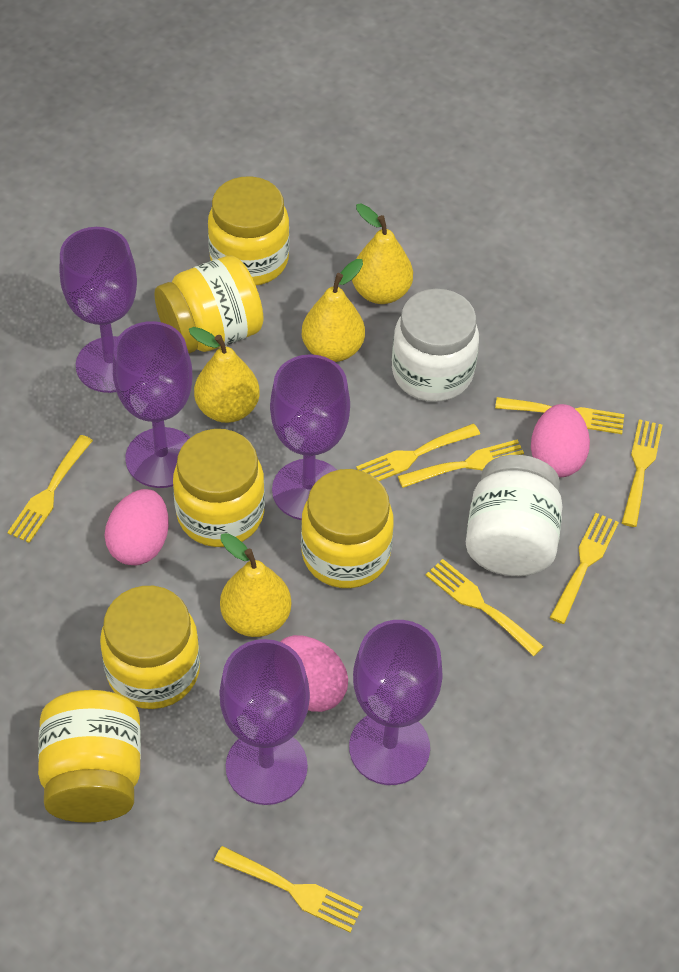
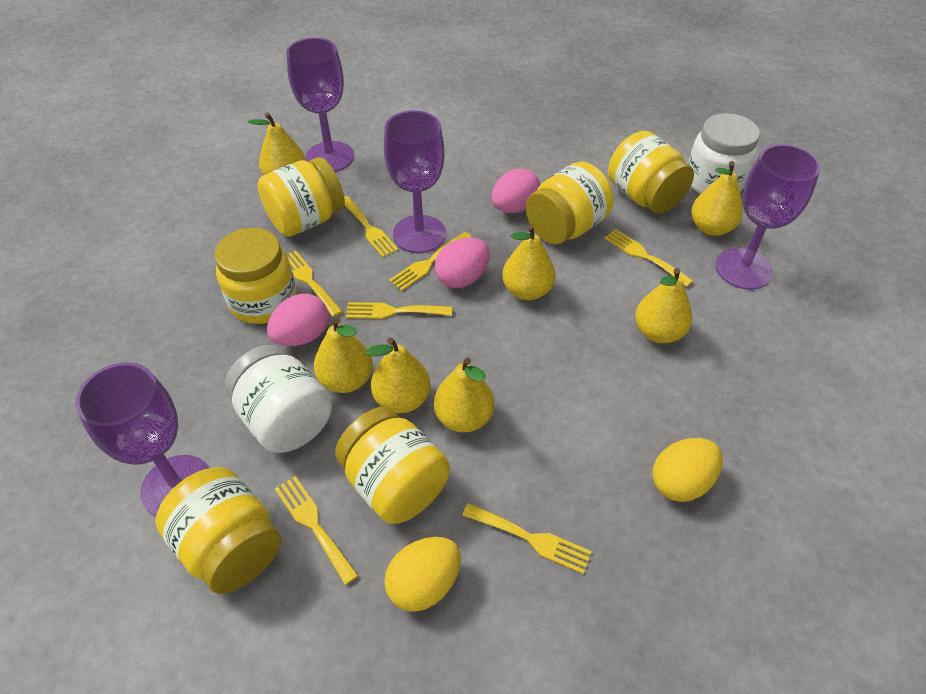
purple goblet: [60,227,137,393] [113,321,192,488] [219,639,310,805] [270,354,350,520] [349,620,443,785] = 5 -> [76,362,209,516] [286,38,354,172] [384,110,446,253] [715,144,821,290] = 4
yellow egg: none = 0 -> [384,537,461,612] [653,438,722,502] = 2
yellow fork: [7,435,93,543] [214,846,363,932] [356,424,480,481] [398,440,524,488] [426,559,544,656] [495,397,624,434] [550,513,619,624] [622,419,662,527] = 8 -> [275,476,358,585] [288,250,343,317] [344,196,398,257] [346,302,452,319] [389,232,472,291] [462,503,592,574] [604,229,693,287] = 7
yellow pear: [189,327,260,423] [220,533,291,637] [302,259,365,362] [352,203,413,304] = 4 -> [248,112,306,175] [314,317,373,393] [366,337,431,413] [434,358,494,432] [502,225,555,300] [635,268,693,343] [691,161,743,236] = 7

